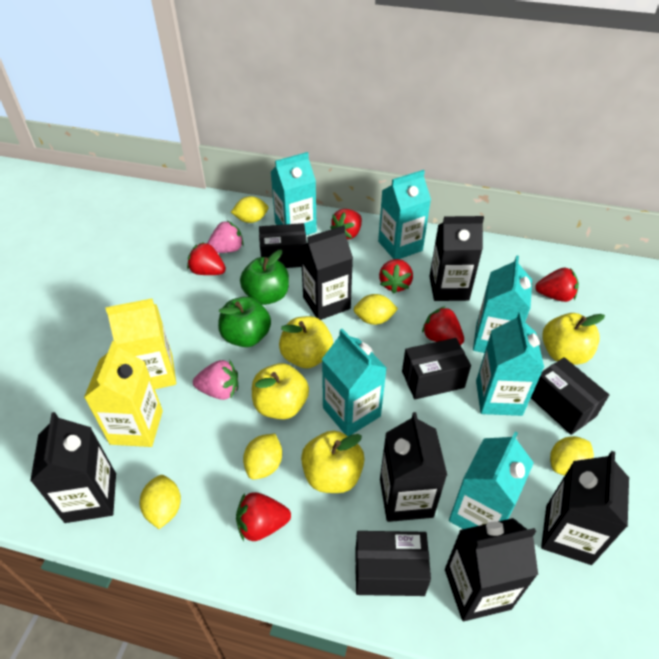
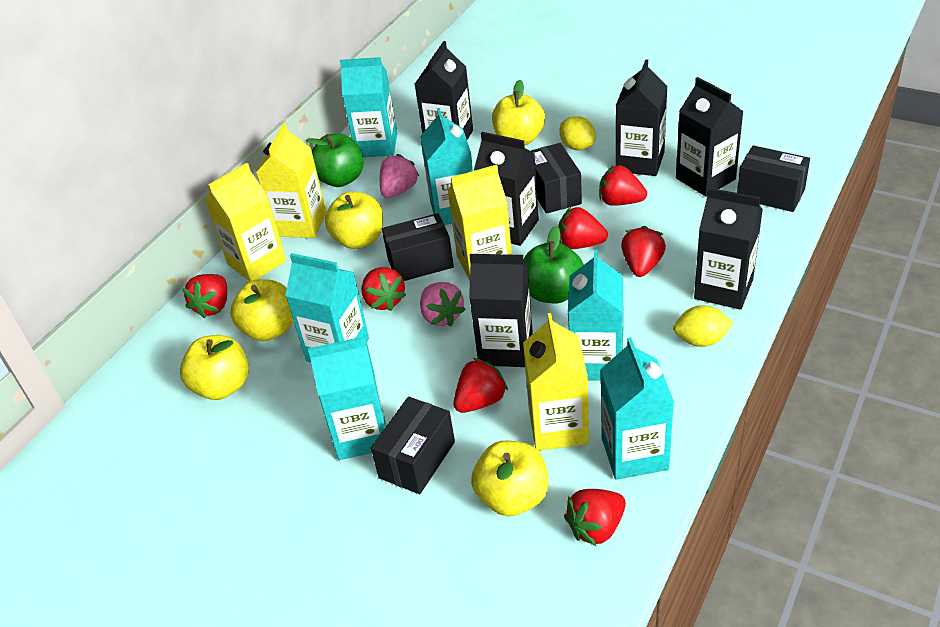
red strawberry: [187,242,226,275] [236,492,291,541] [330,209,362,240] [379,259,413,294] [422,306,464,345] [535,268,579,302] = 6 -> [182,274,227,318] [361,267,406,311] [454,358,508,413] [558,207,608,249] [564,489,626,547] [599,165,647,206] [621,226,666,277] = 7
yellow apple: [252,363,309,419] [279,316,333,369] [301,430,365,493] [542,313,605,365] = 4 -> [180,335,249,400] [230,279,294,341] [325,192,383,249] [471,441,549,516] [492,80,545,145] = 5
yellow carton: [84,341,163,447] [105,298,176,389] = 2 -> [205,163,286,281] [256,123,327,238] [447,164,512,280] [523,313,589,451] = 4
yellow lemon: [140,475,181,529] [231,196,268,223] [243,434,282,479] [354,294,398,325] [550,436,594,476] = 5 -> [559,116,595,150] [673,305,733,347] = 2

